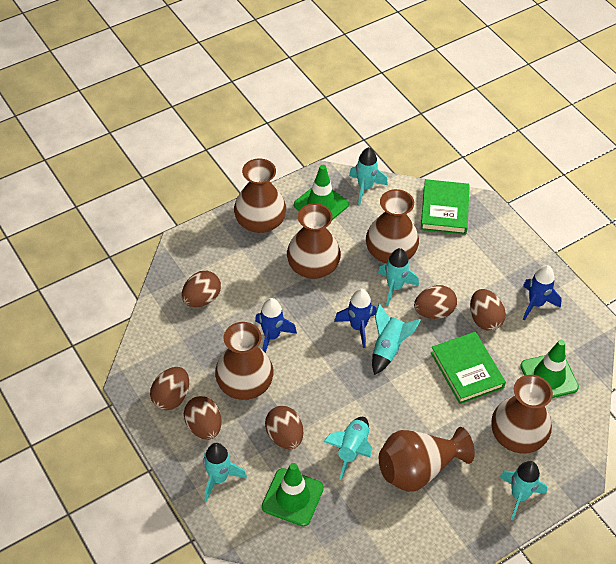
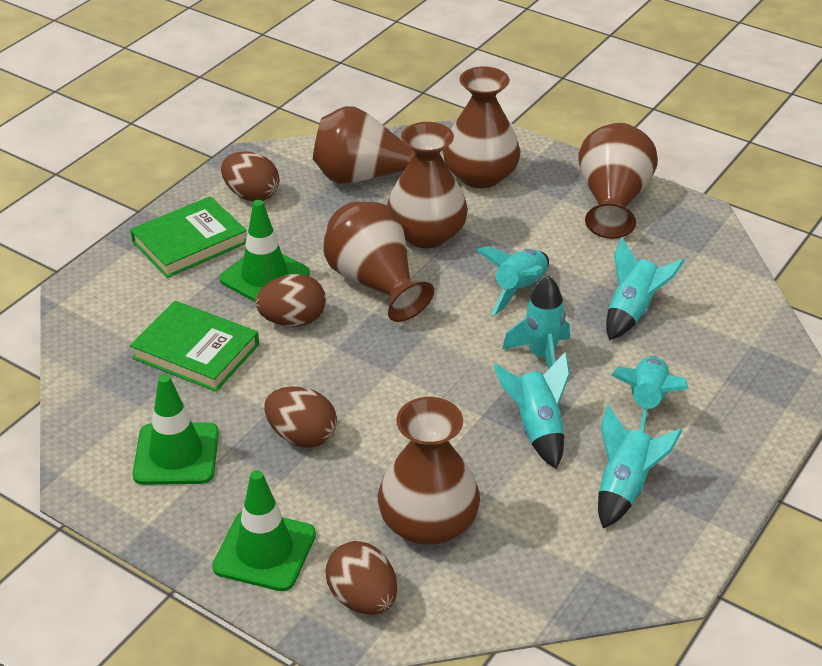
blue rocket: [255,298,297,353] [334,289,377,348] [523,265,562,321] = 3 -> none = 0
brown egg: [150,367,189,410] [182,271,221,307] [184,396,222,440] [265,406,303,450] [414,285,457,319] [470,289,506,331] = 6 -> [221,151,279,202] [255,274,326,327] [264,387,337,448] [325,541,397,615] = 4

